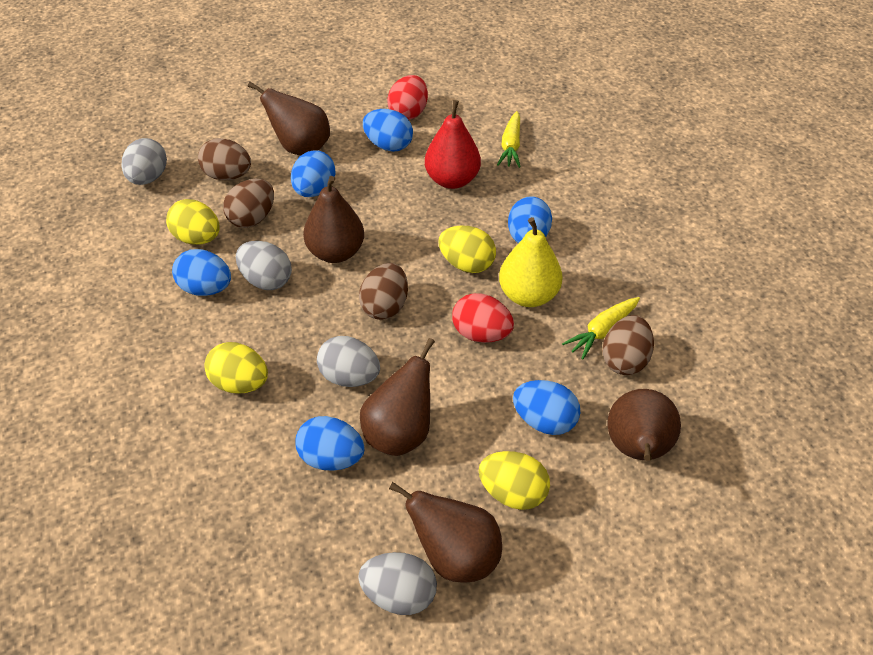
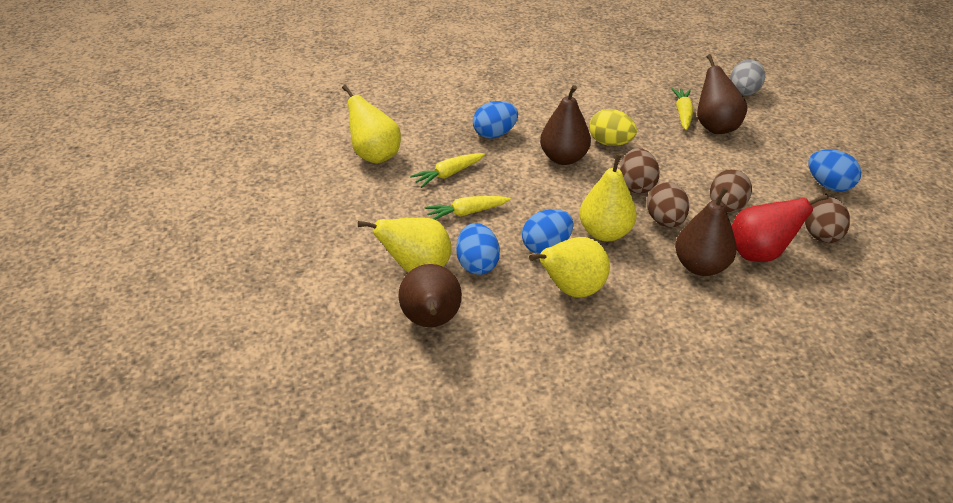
blue egg: [172,249,231,296] [291,150,336,197] [295,416,365,471] [363,109,413,152] [508,197,552,243] [513,380,580,435] = 6 -> [456,223,500,275] [473,101,518,139] [522,209,574,254] [808,149,861,192] = 4
brown pear: [248,82,330,155] [303,176,364,263] [360,338,435,456] [389,482,502,583] [607,389,681,461] = 5 -> [399,264,462,327] [540,85,591,165] [675,187,737,276] [697,54,748,134] = 4
grey egg: [121,138,167,185] [236,241,292,290] [317,336,380,387] [358,552,437,615] = 4 -> [730,60,765,96] = 1
red egg: [387,75,428,120] [452,293,514,343] = 2 -> none = 0
yellow carrot: [497,111,521,168] [562,297,640,360] = 2 -> [410,153,485,188] [424,196,511,220] [672,88,693,130] = 3
yellow egg: [166,199,220,245] [204,342,268,394] [438,226,496,273] [478,451,550,510] = 4 -> [589,109,637,146] = 1
yellow pear: [499,217,562,307] = 1 -> [342,85,401,164] [358,217,452,273] [529,237,610,298] [579,154,637,241] = 4

